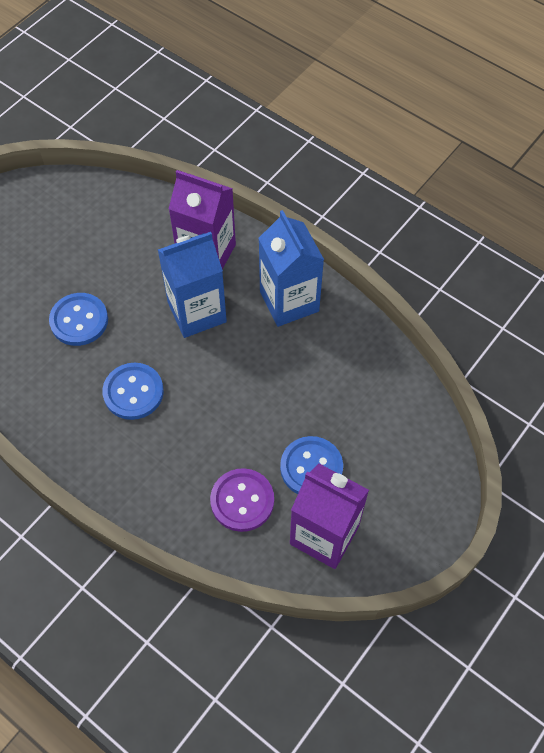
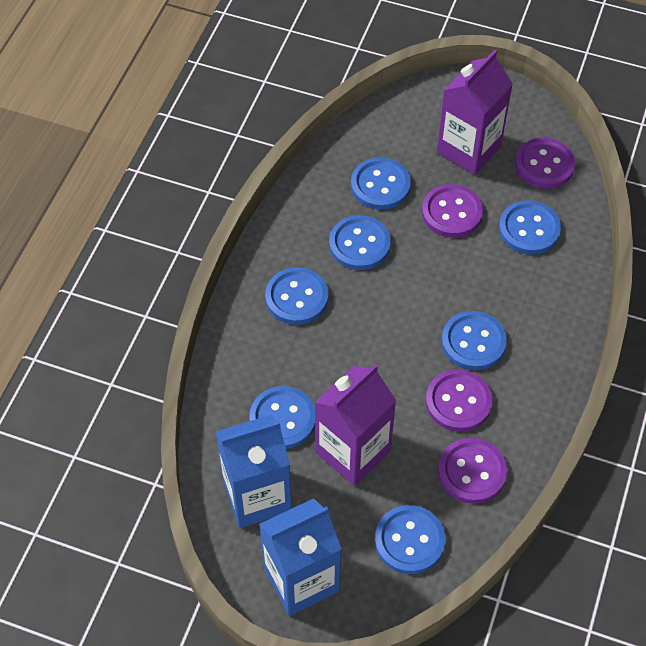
blue button: [49,293,108,346] [102,363,164,420] [280,436,343,494] = 3 -> [249,386,315,449] [265,267,328,325] [329,215,391,270] [351,157,411,210] [375,505,445,574] [442,311,507,370] [499,200,561,255] = 7
purple button: [210,468,274,532] = 1 -> [422,184,483,238] [426,369,493,432] [438,438,507,504] [515,137,575,189] = 4

